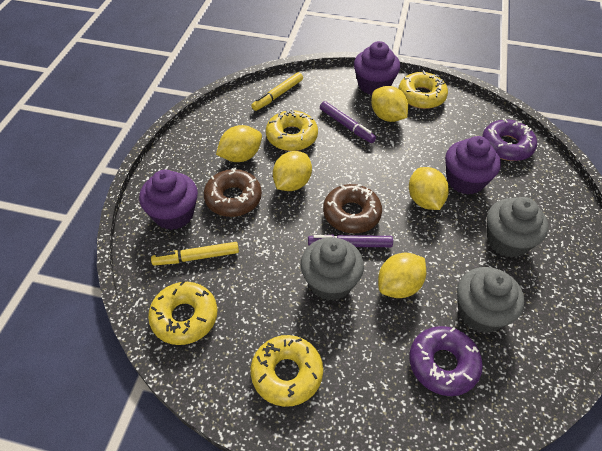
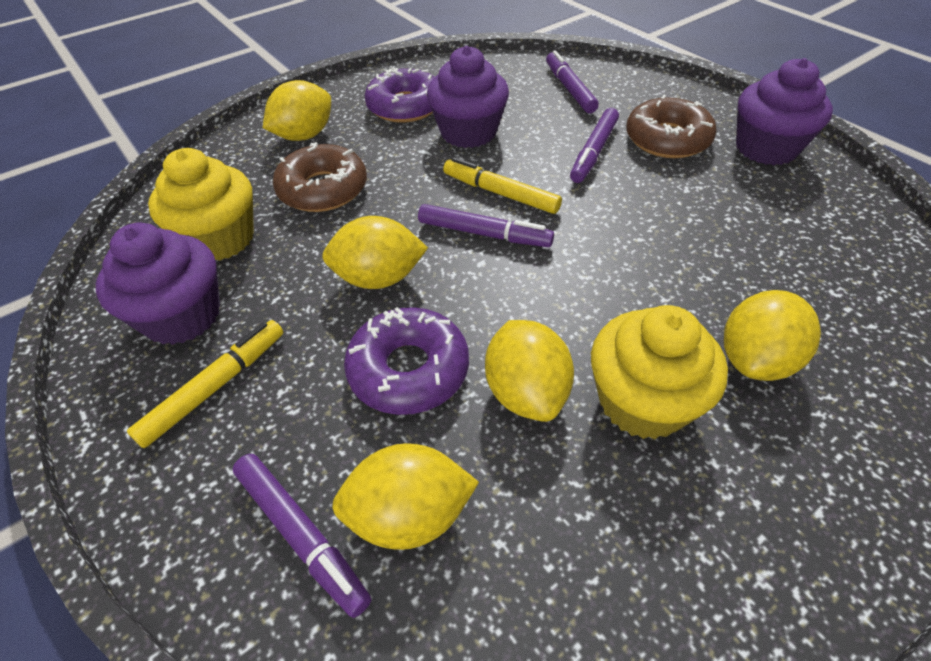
grey cupcake: [301,237,364,301] [457,267,525,333] [487,197,549,258] = 3 -> none = 0
purple marker: [308,235,393,247] [320,101,376,143] = 2 -> [233,454,371,618] [418,204,554,247] [546,51,599,113] [570,108,619,183] = 4
yellow cupcake: none = 0 -> [148,148,254,261] [591,305,728,439] = 2
yellow donut: [148,281,217,345] [251,335,323,407] [266,109,318,151] [399,70,448,109] = 4 -> none = 0

